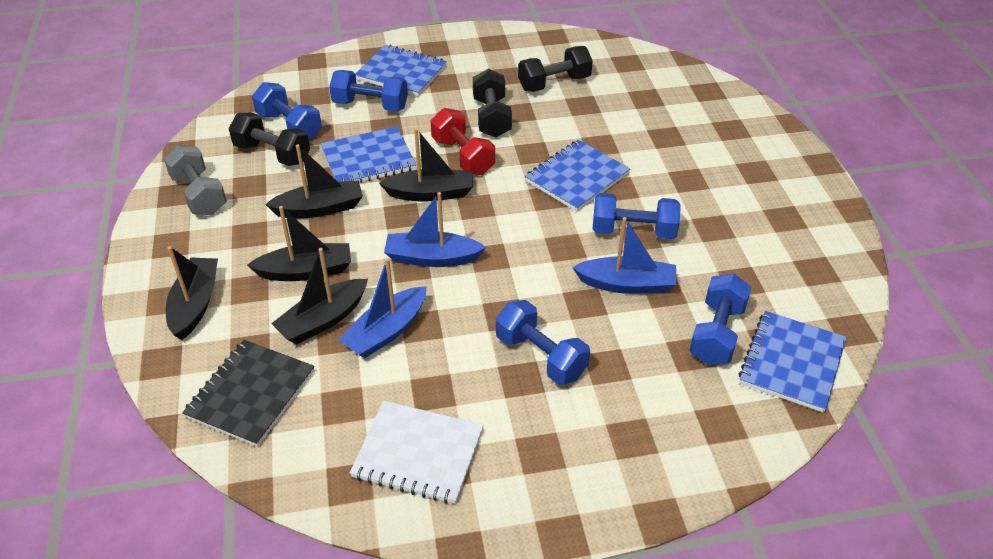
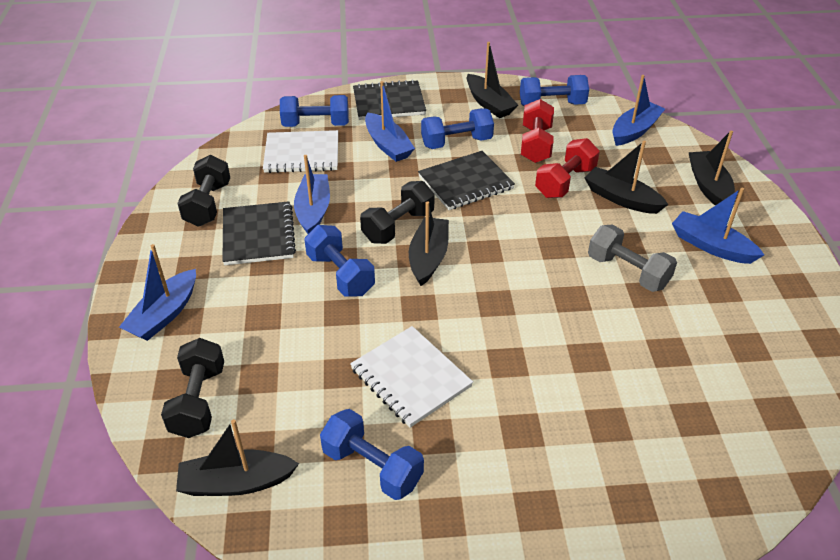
black notebook: [182,340,315,447] = 1 -> [222,201,296,265] [353,80,426,120] [418,151,515,210] = 3
blue boat: [338,258,426,358] [384,192,486,267] [572,217,677,294] = 3 -> [119,244,196,341] [294,155,330,234] [365,81,415,162] [612,75,665,146] [672,188,764,264] = 5
blue notebook: [321,126,417,183] [355,45,447,96] [525,140,630,212] [738,311,847,413] = 4 -> none = 0
red dumbbell: [431,108,495,175] = 1 -> [521,99,554,163] [535,138,600,198] = 2
white notebook: [350,401,484,504] = 1 -> [263,130,338,173] [350,326,473,428] = 2

